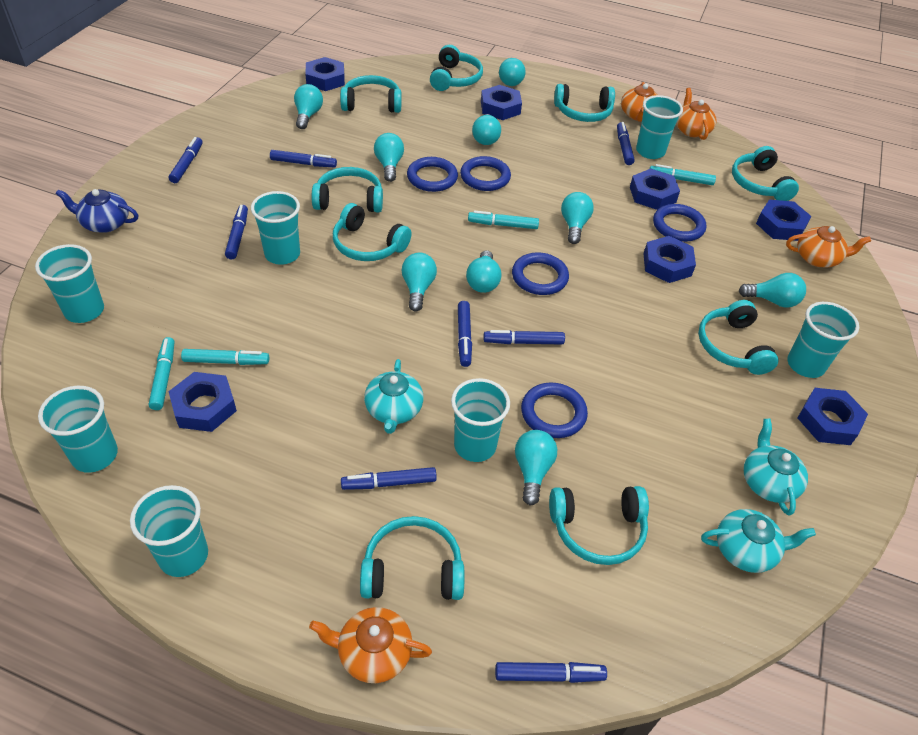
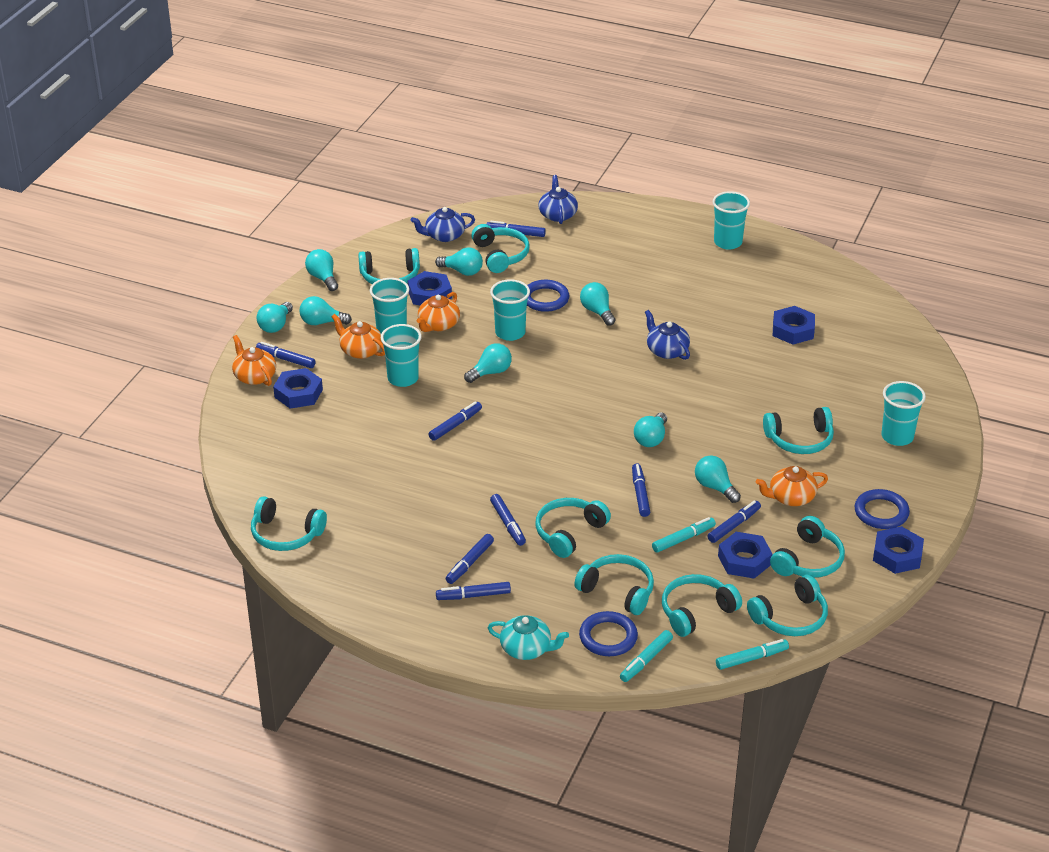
blue nut: [168,372,237,432] [305,57,345,91] [481,85,522,120] [630,169,680,210] [643,236,696,283] [756,200,811,241] [798,388,868,445] = 7 -> [273,368,323,409] [408,271,452,305] [718,532,772,579] [773,306,815,345] [873,526,924,574] = 5
blue ring: [407,157,458,192] [460,156,511,191] [512,252,569,295] [521,383,588,438] [653,204,707,242] = 5 -> [527,280,569,312] [579,611,638,656] [855,489,910,529] = 3
blue teapot: [56,189,138,233] = 1 -> [411,207,475,242] [539,175,578,224] [645,310,690,360] = 3
turquoise cup: [35,244,104,323] [38,386,118,473] [130,485,208,577] [251,191,300,265] [451,378,510,462] [636,95,683,159] [787,302,859,378] = 7 -> [370,278,409,334] [381,324,422,387] [490,279,530,341] [713,191,750,250] [882,381,926,446] = 5
turquoise light bulb: [294,84,323,129] [374,133,404,182] [401,252,437,312] [466,250,501,293] [472,114,501,145] [499,58,526,86] [515,430,557,505] [561,192,594,244] [739,273,806,308] = 9 -> [256,302,293,333] [299,296,352,325] [305,249,338,291] [435,248,483,276] [464,343,512,383] [580,282,615,326] [634,413,667,447] [695,456,741,503] = 8
turquoise marker: [149,337,174,410] [181,349,269,365] [468,211,539,229] [649,164,716,185] = 4 -> [620,630,673,682] [652,517,716,553] [716,639,789,670] = 3
turquoise teapot: [364,359,424,434] [701,509,816,573] [744,419,808,516] = 3 -> [488,615,569,660] = 1

